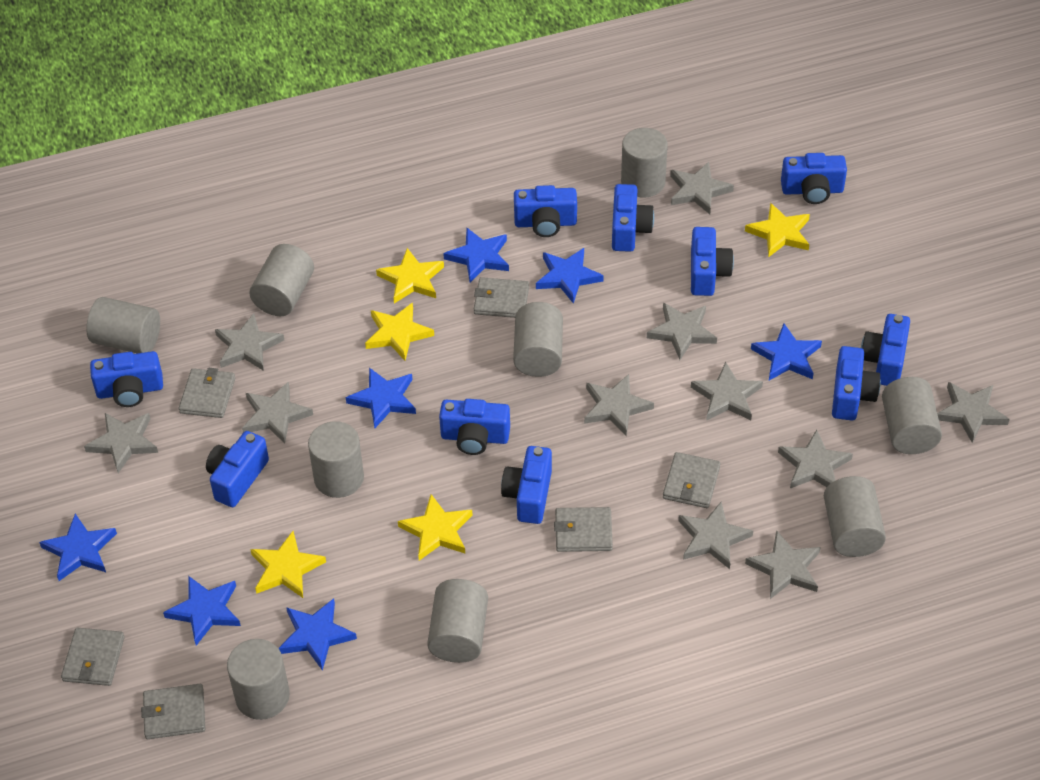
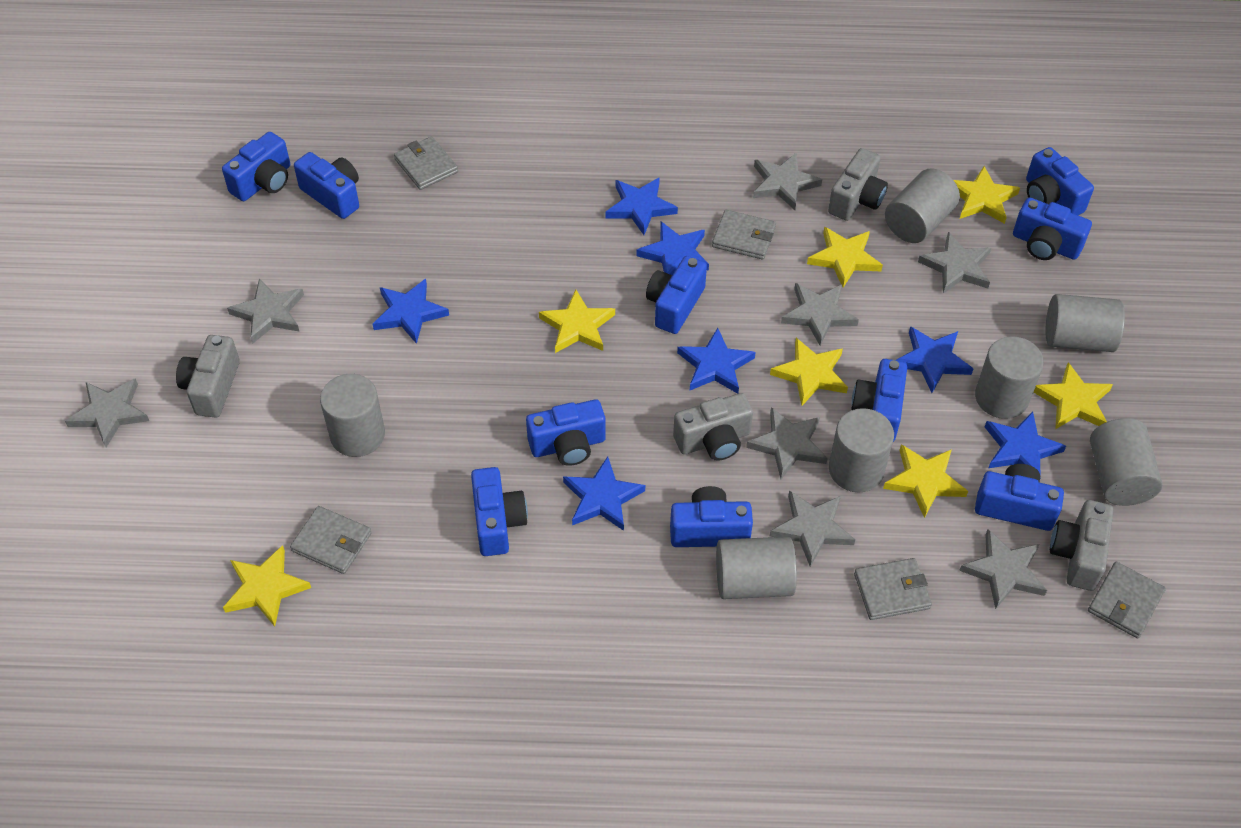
grey camera: none = 0 -> [176,335,240,418] [673,393,753,461] [828,148,888,221] [1050,500,1114,591] = 4
grey cylinder: [86,297,160,353] [227,639,290,720] [249,244,314,316] [308,421,364,498] [427,579,488,663] [513,302,563,377] [621,128,668,198] [824,476,886,557] [882,377,942,454] = 9 -> [320,374,385,457] [716,537,797,599] [829,408,894,492] [885,168,960,243] [975,336,1044,419] [1045,294,1125,352] [1090,418,1163,506] = 7
grey star: [84,413,158,473] [215,313,284,371] [242,382,313,444] [584,374,654,436] [647,302,717,360] [670,162,734,214] [678,502,753,569] [691,362,763,421] [745,530,821,599] [778,430,853,488] [937,382,1010,443] = 11 -> [65,378,149,448] [227,278,304,344] [746,407,828,479] [753,152,822,210] [770,491,855,567] [781,283,859,346] [918,232,991,294] [959,529,1047,609] = 8
grey wallet: [61,628,125,686] [141,684,205,739] [178,368,235,418] [474,277,529,318] [554,507,613,552] [663,452,721,508] = 6 -> [290,506,372,574] [394,136,458,190] [712,210,776,260] [854,558,932,620] [1088,561,1166,638] = 5
yellow star: [250,531,326,598] [365,302,434,361] [376,248,444,303] [398,494,472,561] [745,203,810,258] = 5 -> [223,545,311,627] [539,290,615,353] [770,338,848,406] [807,227,883,288] [883,444,968,518] [954,166,1020,224] [1033,362,1113,429] = 7

